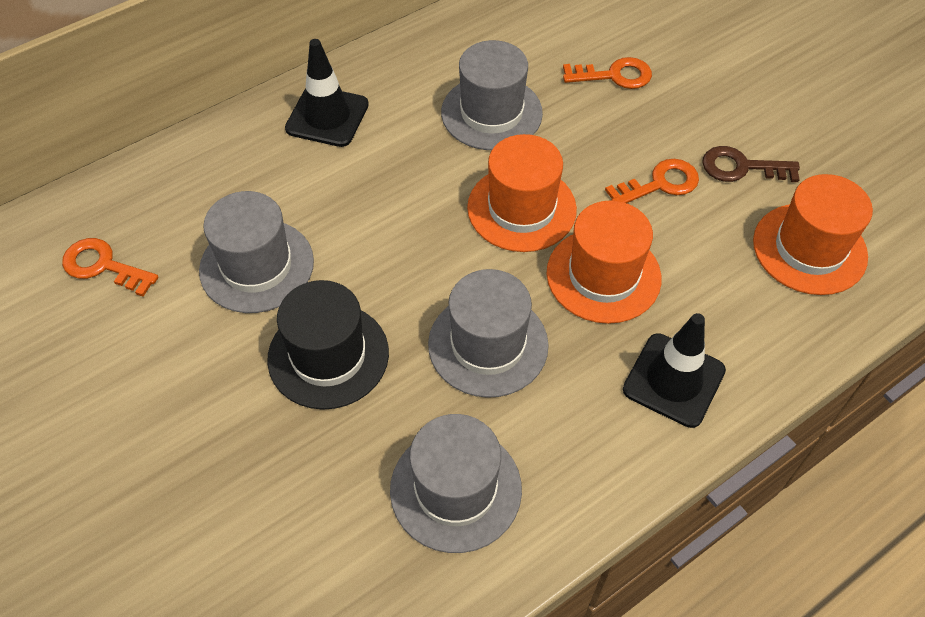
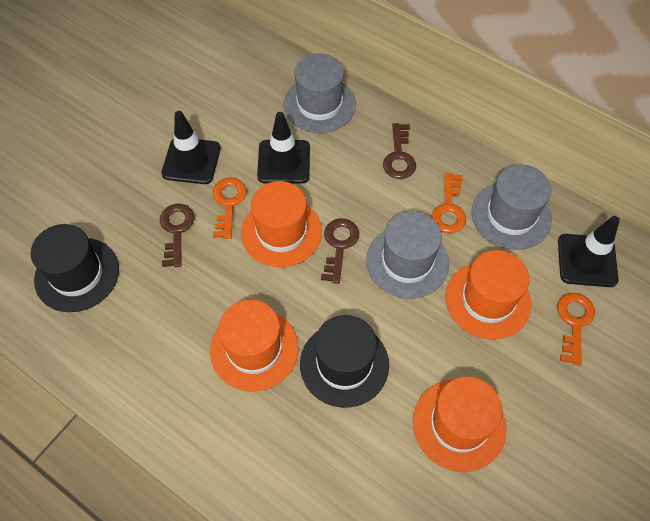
black hat: [267,280,389,410] = 1 -> [31,224,119,312] [300,315,389,408] = 2
black traffic cone: [285,39,369,147] [623,313,726,428] = 2 -> [161,111,221,184] [257,112,310,183] [558,216,620,287] = 3
brown key: [702,146,800,182] = 1 -> [160,204,195,267] [321,218,359,284] [383,123,416,179] = 3
grey hat: [199,191,314,313] [390,414,522,553] [428,269,549,398] [441,40,543,150] = 4 -> [283,53,356,133] [366,211,449,299] [471,165,552,250] = 3
orange hat: [467,134,577,252] [547,200,662,324] [753,174,873,295] = 3 -> [210,300,299,392] [241,181,322,267] [413,376,506,472] [446,250,531,340] = 4

